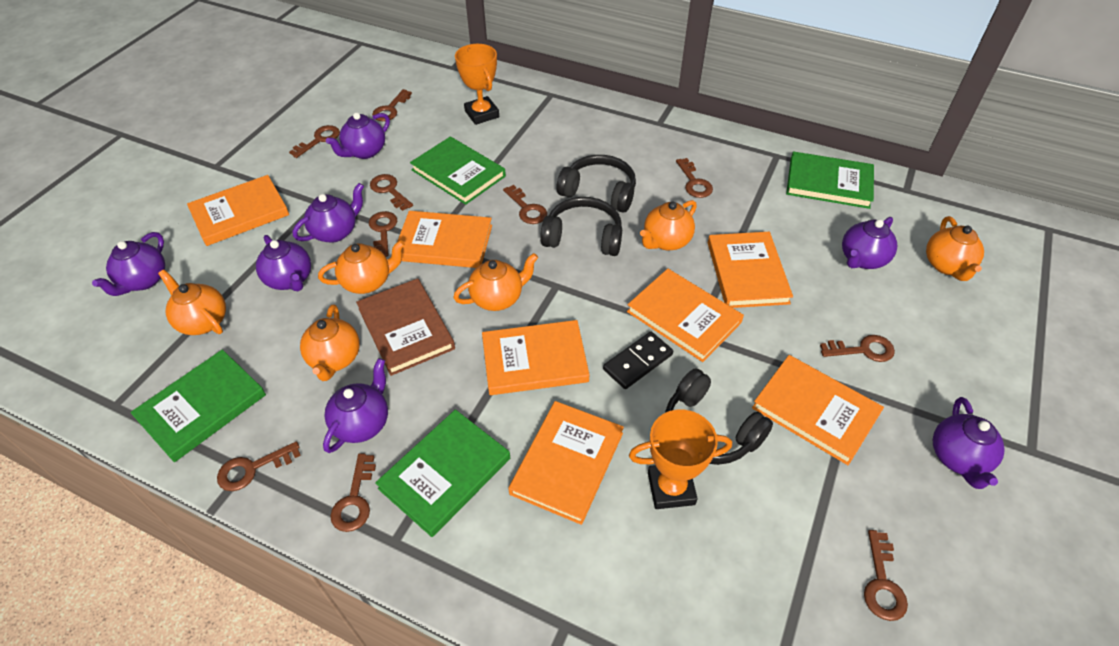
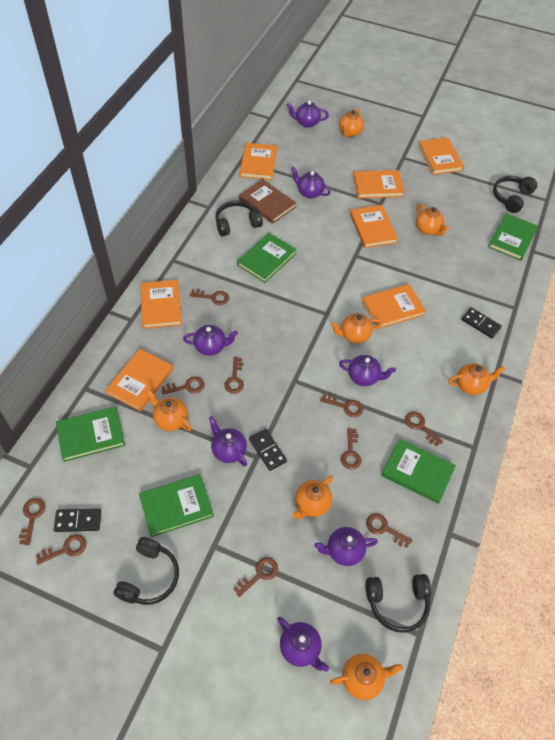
black domino: [603,332,673,389] = 1 -> [53,508,101,532] [249,429,287,471] [461,307,502,338] = 3
black headphones: [540,197,622,256] [557,155,636,212] [665,368,773,465] = 3 -> [113,537,179,605] [215,200,263,237] [365,574,431,633] [493,176,537,213] = 4
green book: [130,350,266,462] [375,409,510,537] [410,136,506,205] [786,151,874,209] = 4 -> [56,406,125,462] [139,474,214,537] [237,233,297,283] [381,438,456,504] [488,213,538,261] = 5
orange teapot: [158,270,226,335] [300,304,360,381] [318,240,405,294] [453,253,538,311] [640,200,697,250] [926,216,984,281] = 6 -> [146,389,191,431] [293,475,333,519] [330,654,403,700] [331,313,382,343] [339,109,364,137] [416,204,449,236] [448,363,505,395] = 7
orange trophy: [455,44,499,125] [629,410,732,509] = 2 -> none = 0

